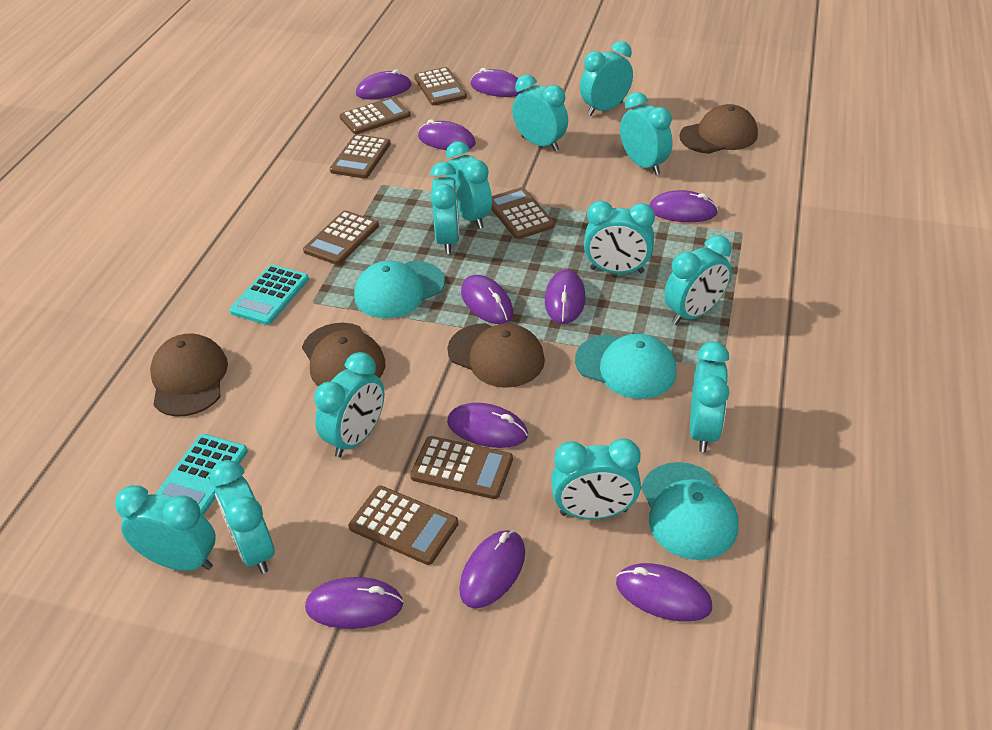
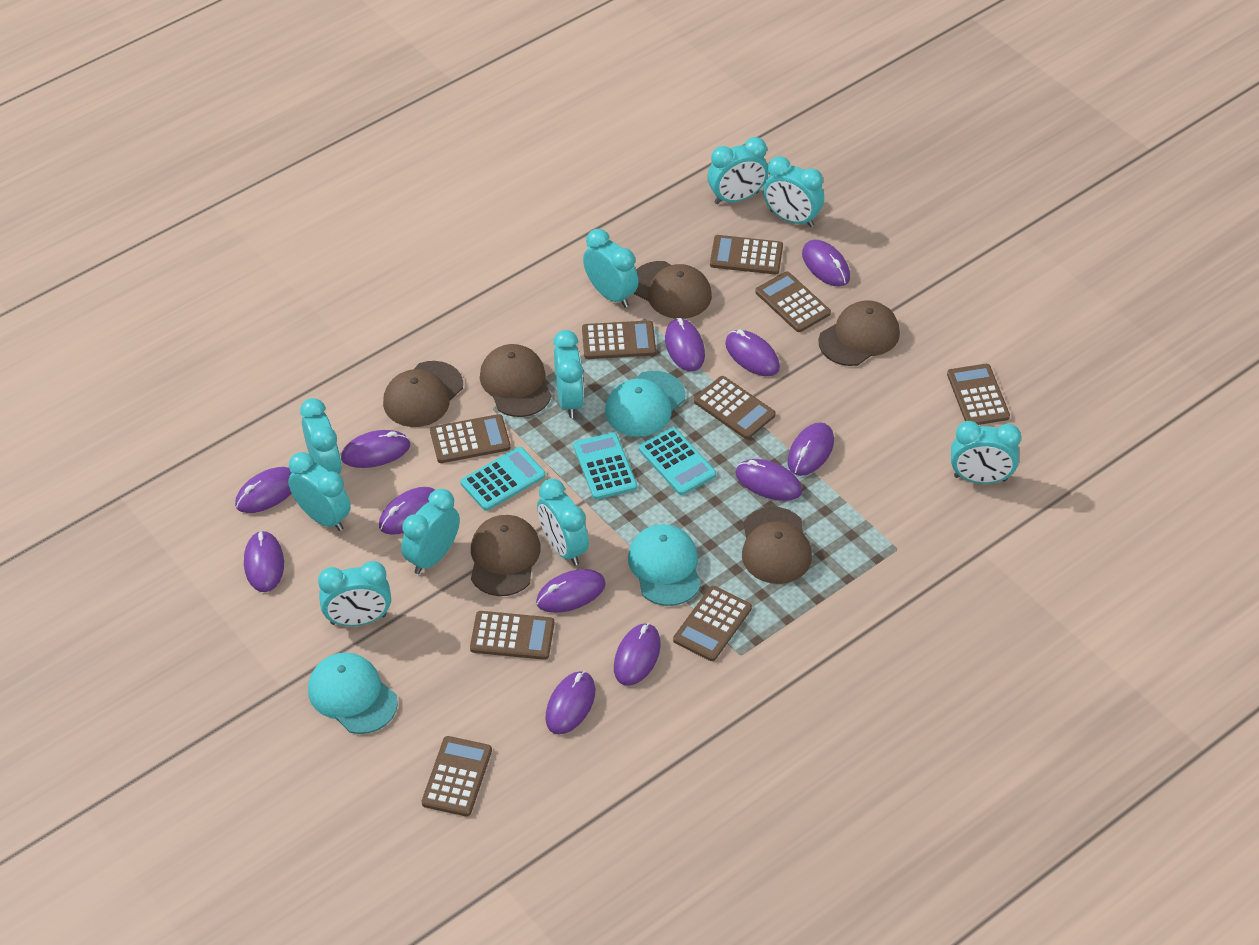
brown calculator: [303,210,379,265] [330,134,391,179] [340,97,411,134] [349,486,458,565] [410,436,513,499] [414,67,467,106] [491,187,555,239] = 7 -> [422,736,492,816] [430,414,511,463] [470,611,554,660] [582,320,656,359] [673,586,752,661] [694,376,776,439] [710,235,783,275] [755,271,831,332] [947,364,1010,425] = 9
brown cap: [150,333,228,417] [302,323,385,387] [447,323,545,388] [679,104,758,154] = 4 -> [383,361,463,427] [471,515,541,596] [480,344,552,417] [633,261,712,319] [742,507,812,584] [818,300,900,366] = 6
purple mouse: [305,577,403,629] [356,69,411,99] [418,119,476,150] [447,403,528,448] [459,530,525,608] [461,275,513,324] [471,68,525,97] [545,269,585,324] [616,563,712,622] [649,190,718,222] = 10 -> [235,467,292,513] [244,530,284,592] [341,430,410,468] [379,487,435,535] [536,569,606,613] [545,671,595,735] [614,623,661,686] [665,318,705,371] [725,330,780,376] [735,459,802,501] [787,422,834,476] [802,240,850,287] = 12
turquoise calculator: [155,434,248,515] [229,264,309,325] = 2 -> [461,447,546,511] [573,432,637,500] [639,427,716,495] = 3
turquoise clock: [115,485,216,571] [209,460,274,574] [314,352,384,457] [431,162,460,254] [446,141,492,229] [512,75,568,151] [551,439,641,519] [580,41,633,116] [584,201,655,274] [620,92,673,175] [664,235,732,325] [690,342,729,452] = 12 -> [288,452,351,531] [300,398,342,474] [318,561,391,626] [401,489,460,574] [537,479,589,565] [553,330,584,418] [583,229,638,307] [707,137,768,204] [763,156,824,227] [951,421,1021,484] = 10

